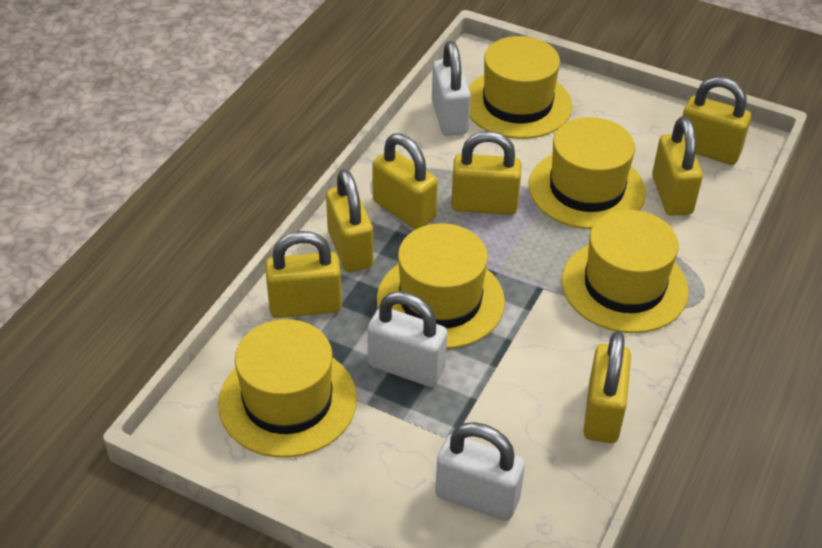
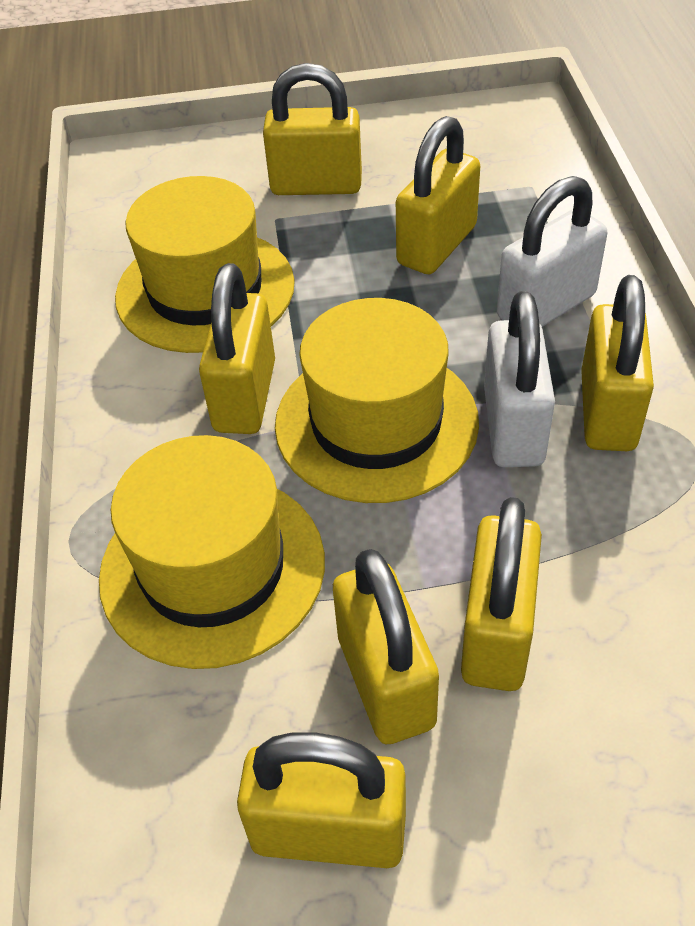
white padlock: [367,291,447,387] [432,41,471,136] [435,422,525,521] = 3 -> [484,291,555,467] [497,176,607,327] = 2
yellow hat: [218,319,357,458] [377,223,505,349] [468,36,572,139] [529,117,646,229] [562,210,689,333] = 5 -> [99,435,325,669] [115,176,295,353] [275,298,479,503] = 3

